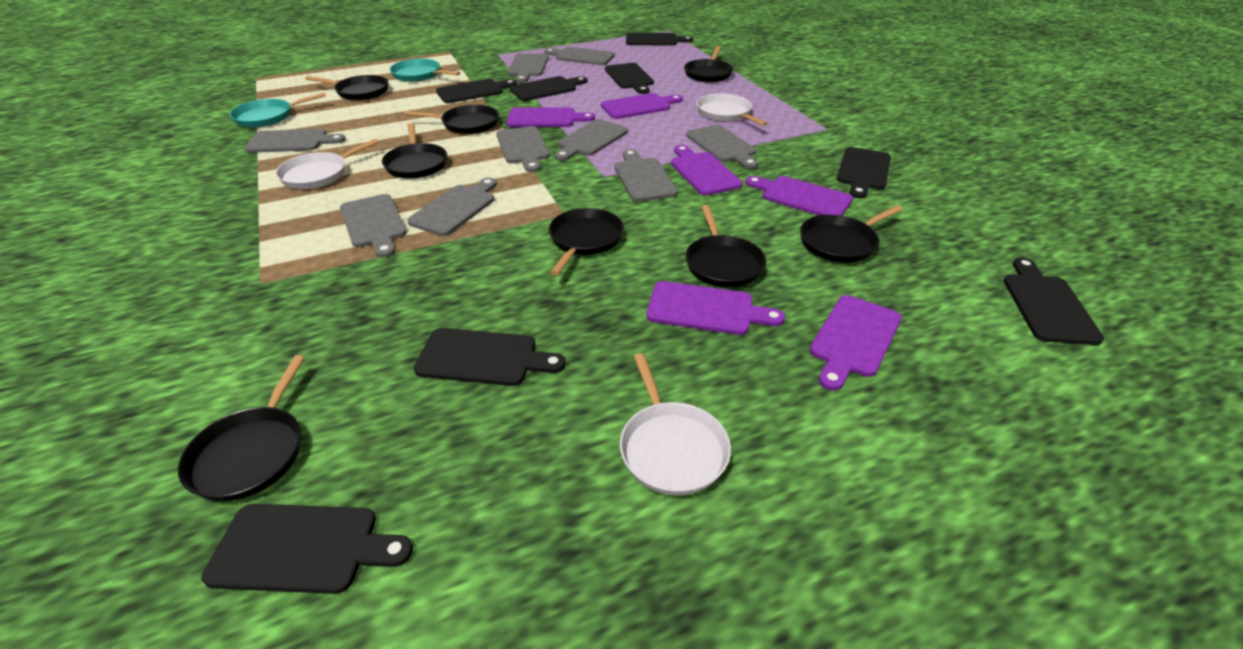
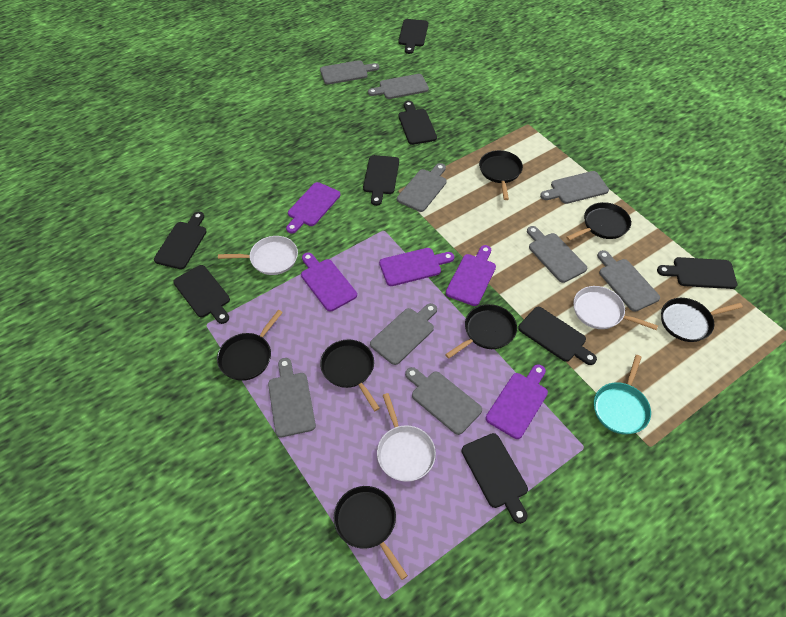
black pan: [178,355,305,501] [305,75,388,100] [382,123,447,179] [404,105,499,134] [549,208,624,276] [684,46,733,82] [685,205,766,287] [800,205,903,263] = 8 -> [217,310,283,381] [320,339,380,411] [334,486,408,580] [445,304,517,359] [479,150,523,200] [566,202,631,241] [661,298,743,342] = 7
purple cutting board: [507,107,595,127] [601,93,683,119] [647,281,785,335] [671,145,743,195] [745,176,853,216] [810,295,902,391] = 6 -> [286,182,340,233] [301,253,357,312] [379,248,454,286] [446,245,496,306] [486,364,548,439] = 5
turquoise pan: [230,93,326,127] [390,59,460,82] = 2 -> [594,355,651,434] = 1

